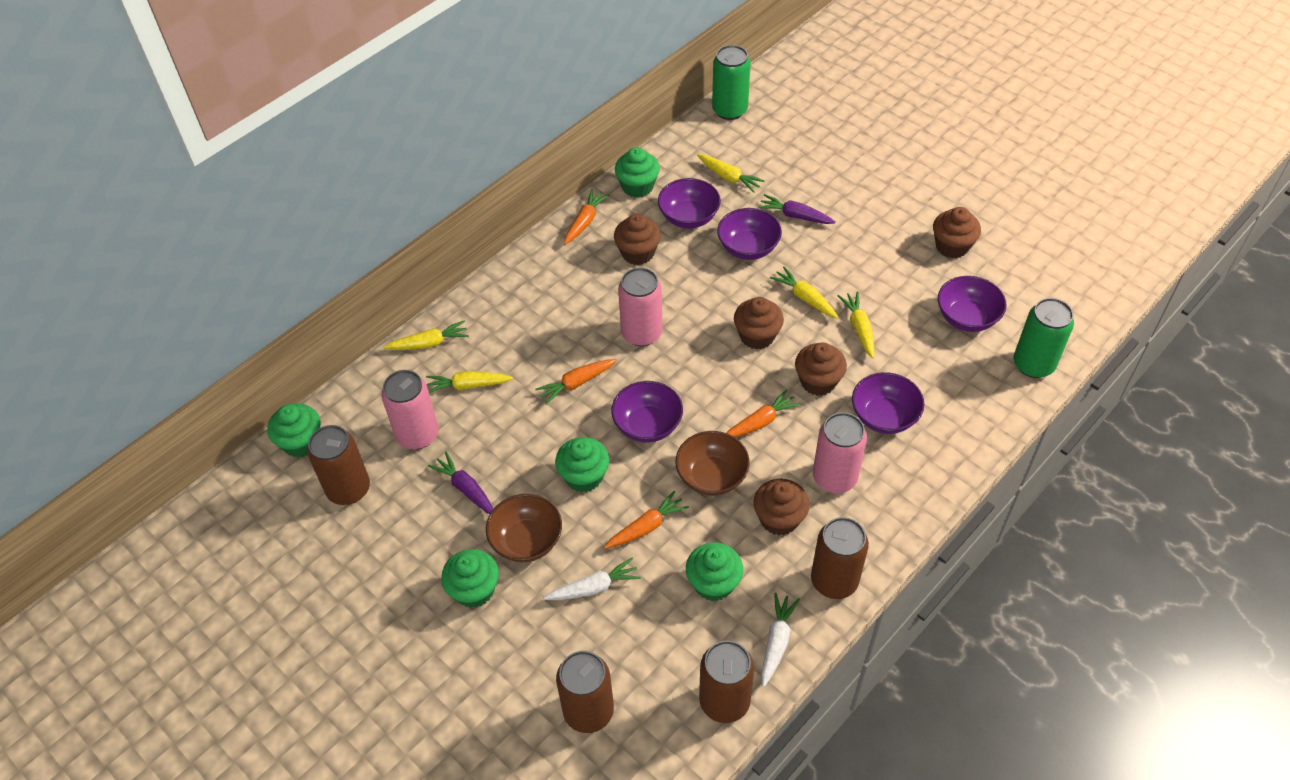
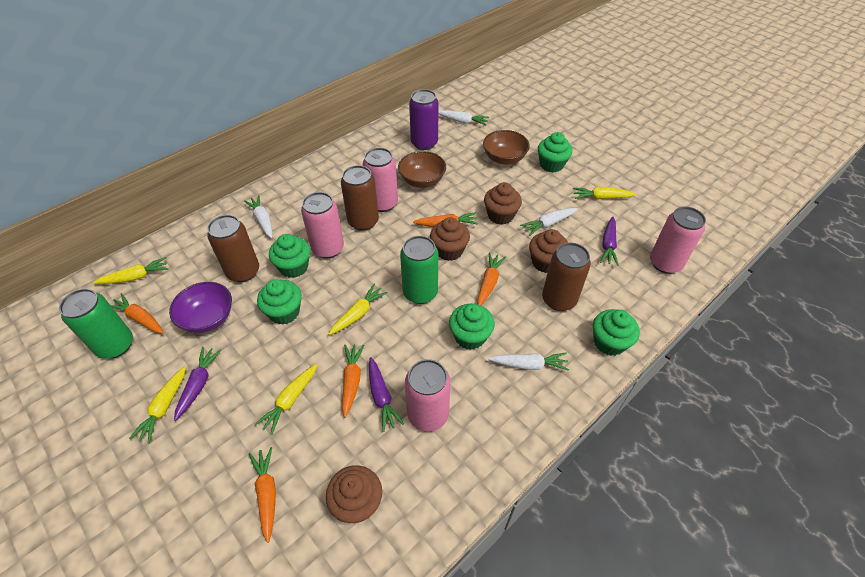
brown can: [307,425,370,505] [556,651,614,733] [699,640,755,723] [811,517,869,599] = 4 -> [207,215,259,282] [341,165,379,231] [542,243,591,311] = 3
brown cupcake: [614,214,661,265] [734,297,784,349] [753,479,809,535] [795,342,847,396] [933,207,981,258] = 5 -> [326,465,382,523] [430,217,470,261] [484,182,522,225] [529,229,569,273] = 4
orange carrot: [535,359,617,405] [564,189,609,245] [604,491,689,549] [726,389,801,438] = 4 -> [111,293,164,334] [249,447,276,543] [342,344,365,418] [413,212,478,227] [477,252,506,305] = 5
pink can: [381,370,439,449] [618,267,663,346] [813,412,867,493] = 3 -> [301,192,344,259] [363,148,398,212] [405,359,451,432] [650,207,706,274] = 4
purple bowl: [611,381,683,443] [658,178,721,229] [717,208,782,260] [852,372,924,434] [938,276,1006,332] = 5 -> [169,282,232,333] = 1
purple can: none = 0 -> [409,89,439,150] = 1
purple carrot: [428,452,493,514] [758,194,836,224] = 2 -> [174,347,221,421] [369,357,404,432] [600,217,618,266] = 3
white carrot: [544,558,641,600] [761,593,800,687] = 2 -> [244,195,272,238] [438,110,489,125] [488,353,569,371] [520,208,578,236] = 4

